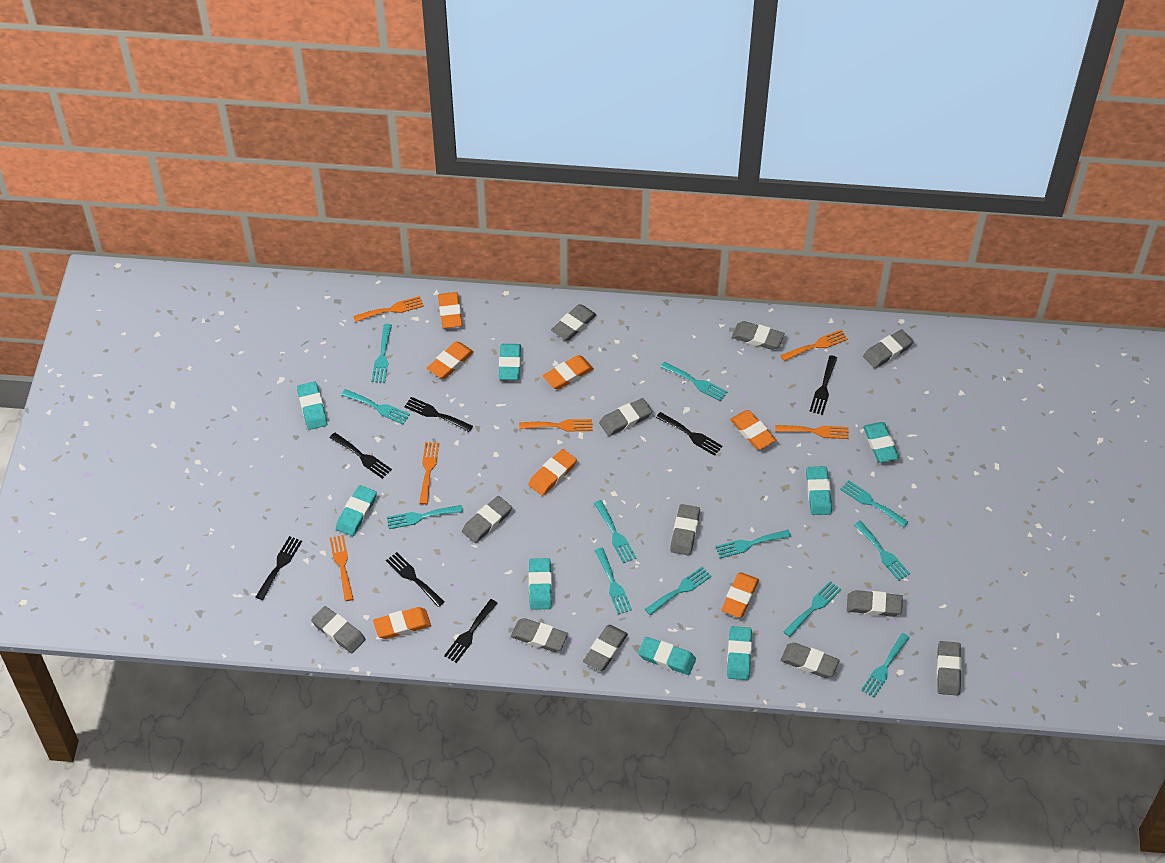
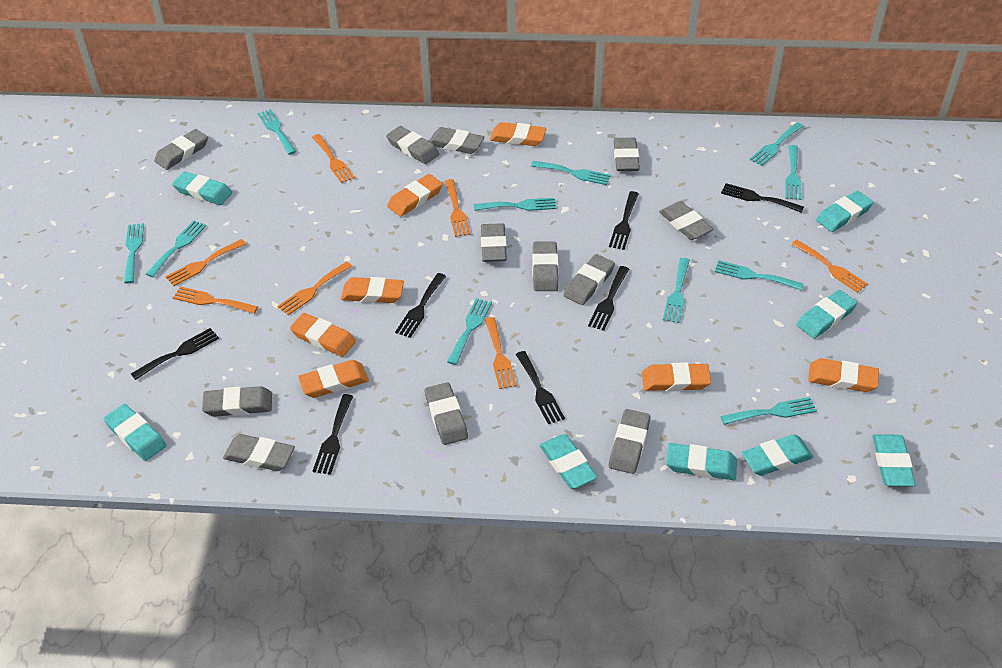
orange fork: [330,535,353,601] [353,296,424,322] [419,442,439,504] [519,419,593,432] [775,425,849,439] [780,330,848,361] = 6 -> [165,239,246,286] [173,286,258,314] [277,261,353,315] [312,134,355,183] [445,179,471,237] [485,317,517,389] [791,240,868,293] = 7
turquoise fork: [341,389,410,424] [371,324,392,383] [387,505,463,529] [594,500,636,563] [595,548,632,614] [645,567,712,615] [661,362,728,402] [716,530,791,558] [783,581,841,637] [840,480,908,528] [854,521,910,581] [861,633,910,697] = 12 -> [124,223,144,284] [146,220,206,277] [258,109,296,155] [447,298,492,365] [474,198,556,211] [531,161,611,185] [663,258,690,323] [714,260,804,291] [720,397,817,425] [749,122,803,166] [785,145,801,200] = 11

